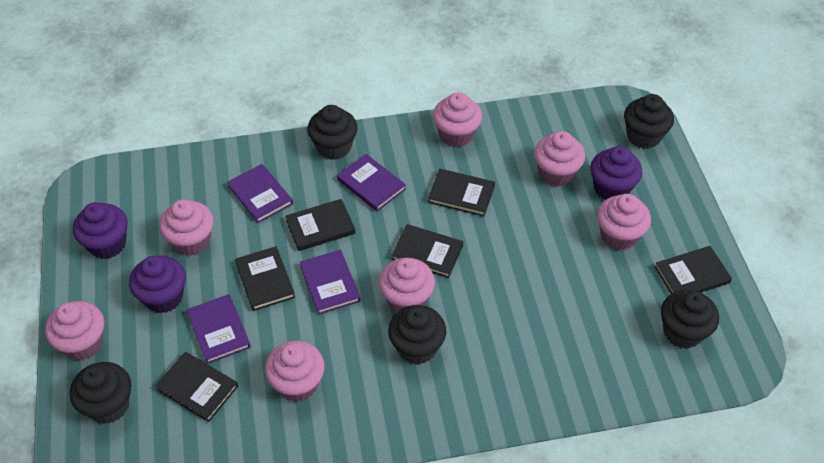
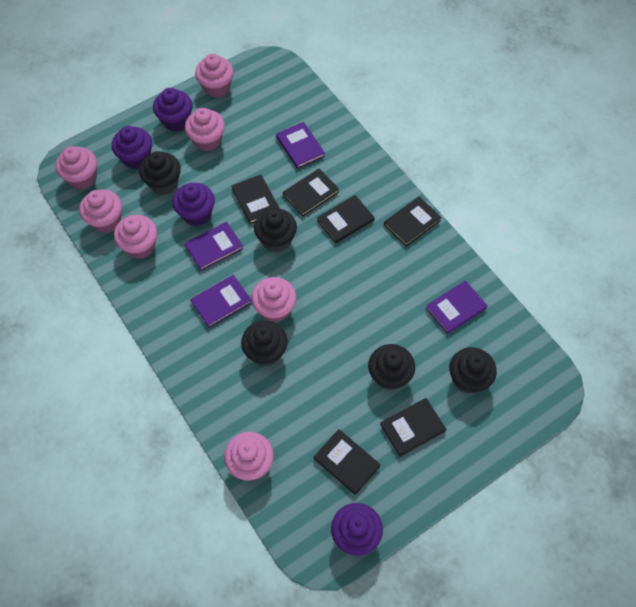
purple cupcake: [73,202,128,259] [129,256,186,313] [590,146,642,200] = 3 -> [112,126,152,169] [153,88,192,132] [173,183,215,226] [331,503,383,556] = 4

